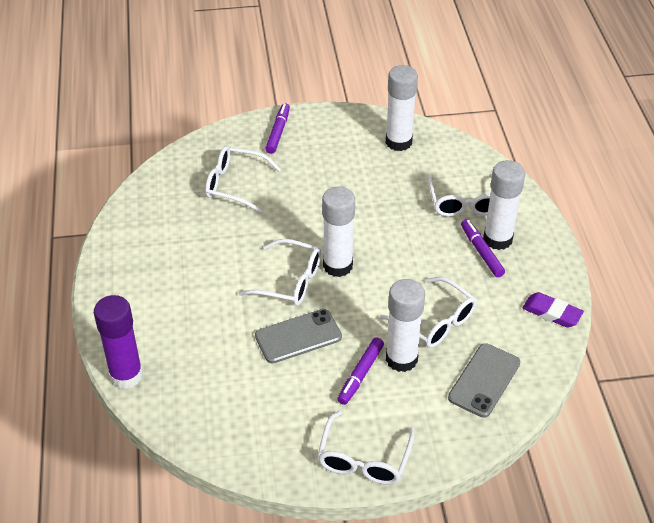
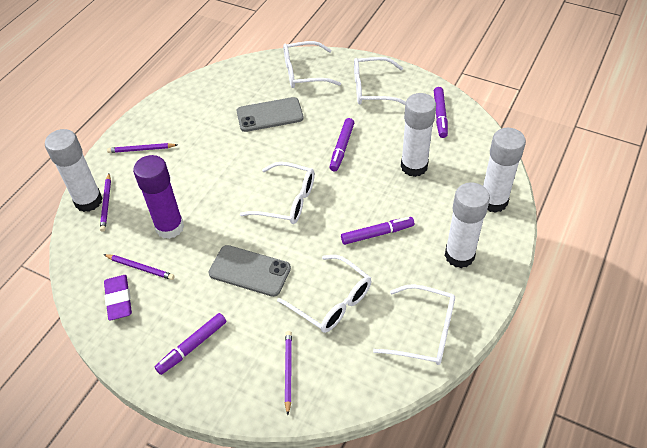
purple marker: [265,103,290,154] [337,337,384,405] [461,219,505,277] = 3 -> [155,313,226,375] [330,118,354,171] [341,217,414,245] [434,87,448,138] = 4
purple pencil: none = 0 -> [100,174,111,232] [103,254,175,280] [107,143,177,153] [285,331,292,415] = 4

